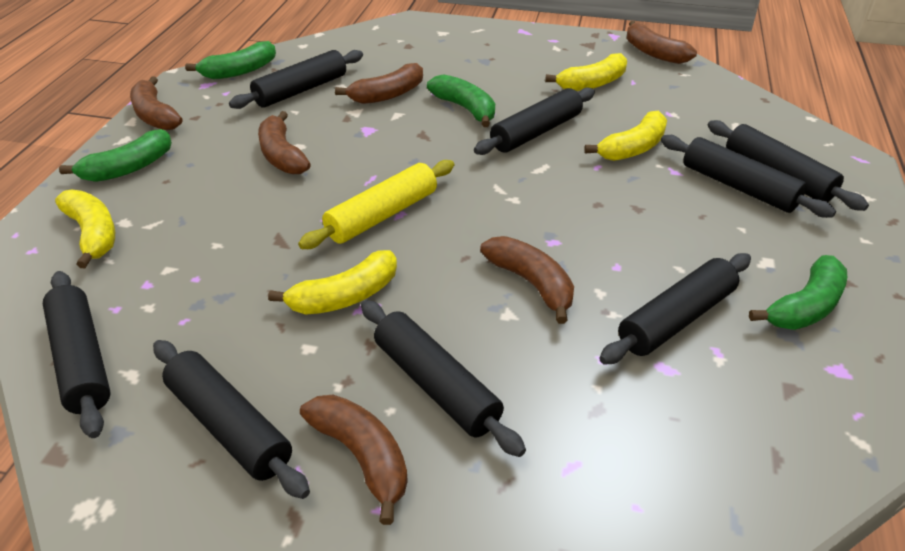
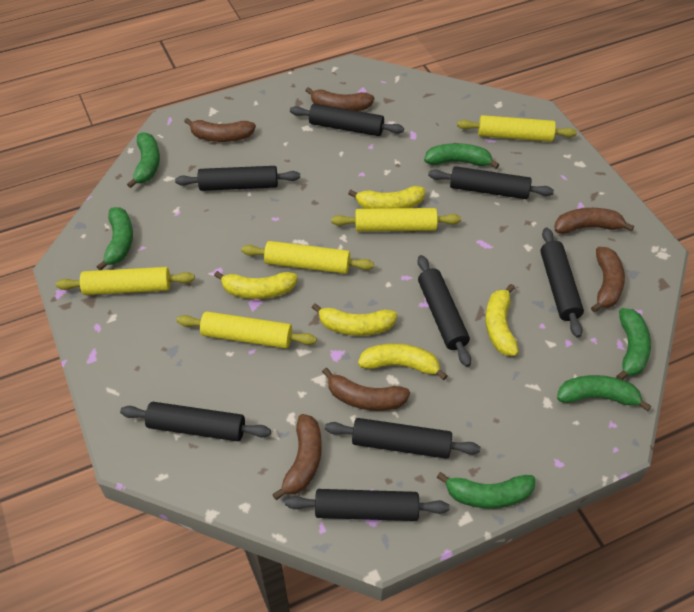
green banana: [59,129,172,182] [185,41,276,79] [427,74,495,127] [749,255,847,330] = 4 -> [97,207,133,270] [127,132,160,188] [424,143,499,169] [436,472,535,509] [557,375,651,411] [616,308,651,380] = 6
yellow banana: [55,190,115,268] [268,250,397,315] [545,53,627,91] [584,111,667,161] = 4 -> [214,271,298,299] [312,304,397,336] [348,186,425,209] [358,343,448,380] [485,284,519,356] = 5
yellow rolling pin: [298,160,454,249] = 1 -> [56,267,195,295] [177,311,317,348] [241,241,374,274] [331,208,461,232] [457,115,577,142] = 5

